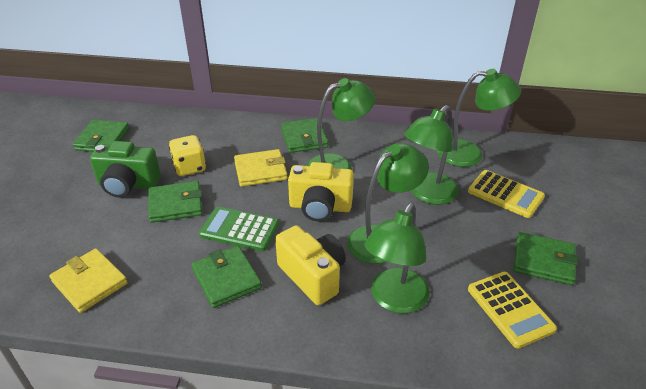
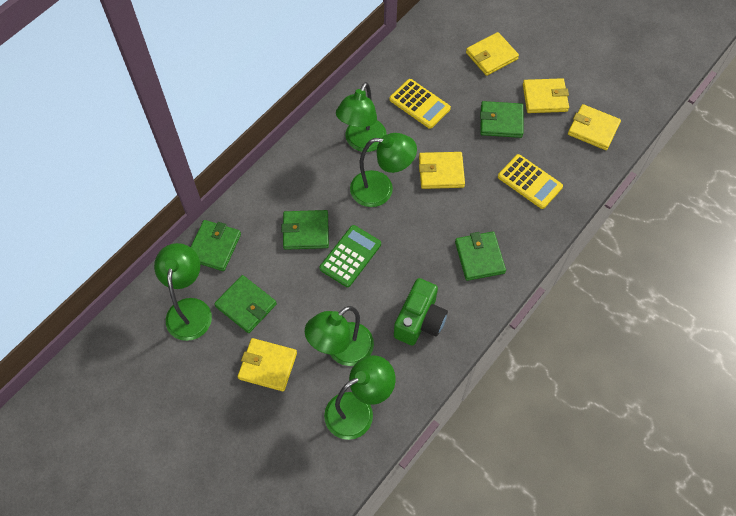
yellow camera: [275,225,346,305] [288,162,354,221] = 2 -> none = 0
yellow dice: [169,135,206,176] = 1 -> none = 0
yellow wallet: [49,248,128,313] [234,149,288,187] = 2 -> [238,338,297,391] [419,152,465,189] [466,32,519,76] [523,78,569,113] [568,104,621,150] = 5

